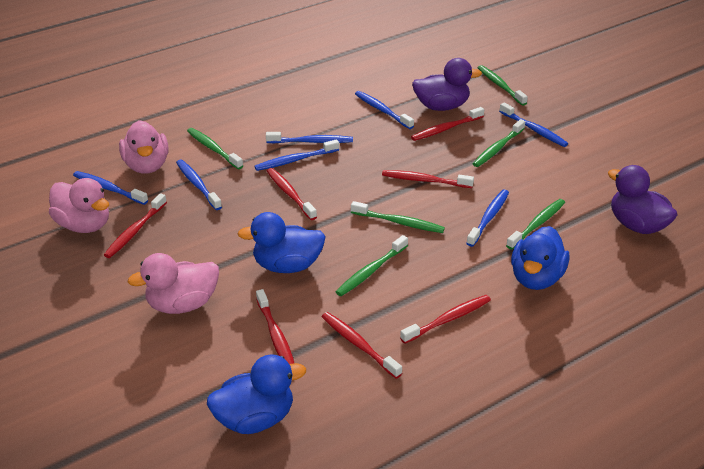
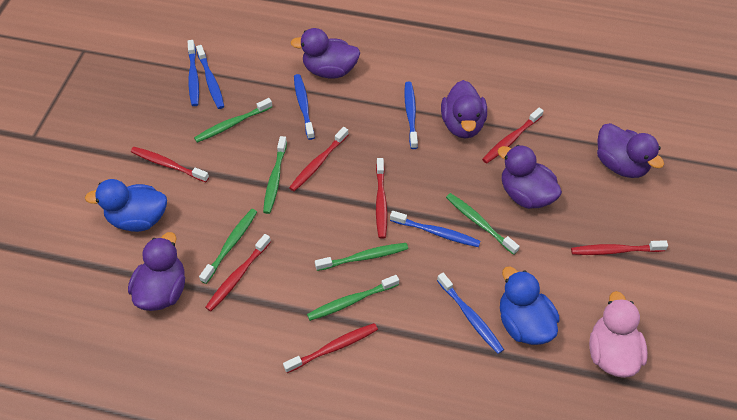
blue duck: [207,354,306,434] [238,212,326,273] [511,226,569,290] = 3 -> [85,179,167,232] [500,266,560,345] = 2
blue toothbrush: [73,171,148,205] [176,160,222,210] [254,139,339,171] [266,132,353,143] [355,91,414,129] [466,189,509,247] [499,103,568,147] = 7 -> [188,40,199,106] [196,45,224,109] [294,74,315,140] [390,211,480,247] [404,82,418,149] [437,273,504,354] = 6
pink duck: [49,178,109,233] [119,120,169,174] [128,253,219,314] = 3 -> [589,291,648,378] = 1
purple duck: [412,58,482,111] [608,165,678,234] = 2 -> [128,232,185,311] [290,28,360,79] [441,80,487,139] [498,145,562,209] [597,123,664,178] = 5

